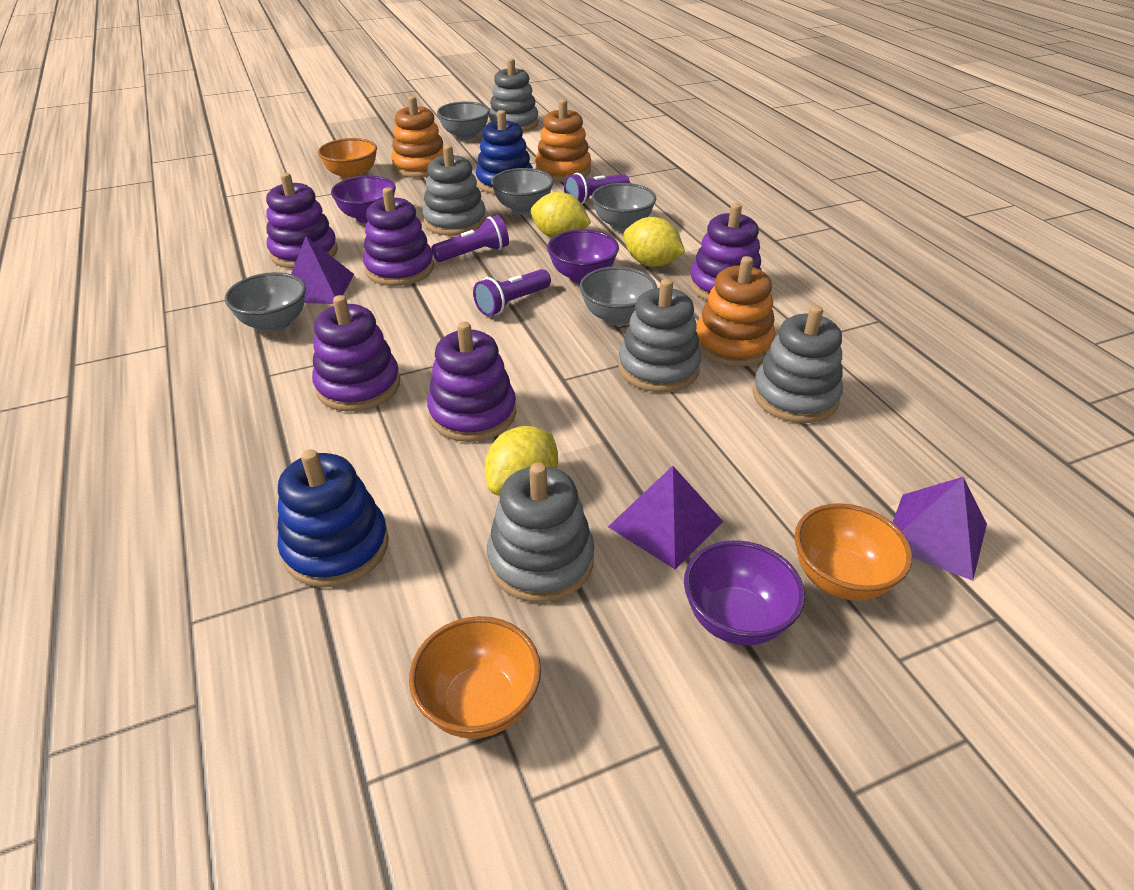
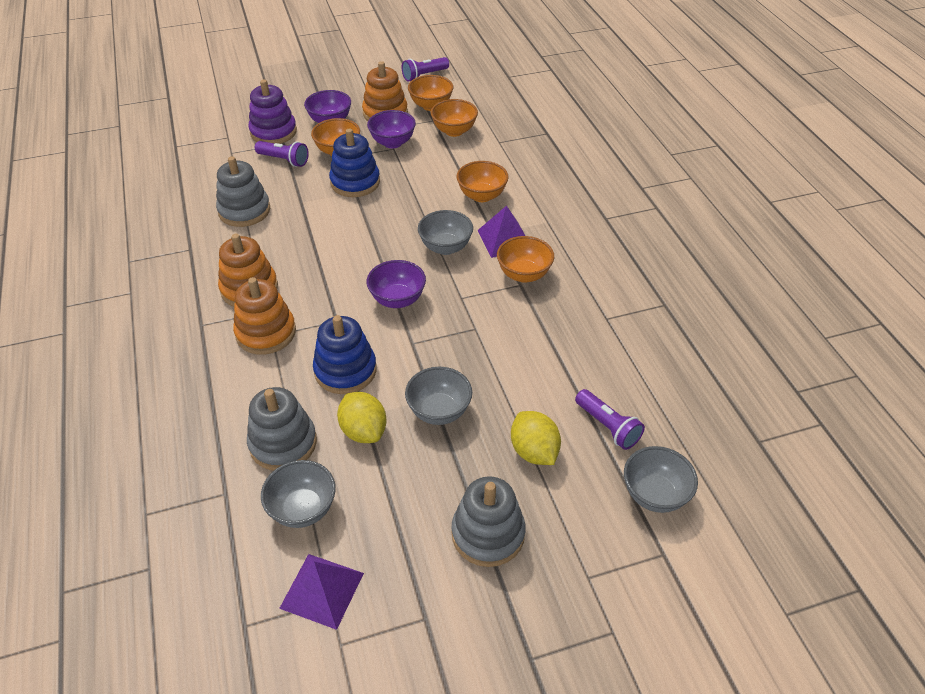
grey bowl: [225,272,306,332] [437,101,490,140] [491,168,554,215] [580,266,657,326] [592,183,656,231] = 5 -> [261,460,336,528] [405,367,472,425] [418,210,473,255] [624,446,698,513] = 4
grey stacking toy: [422,145,486,236] [487,463,595,603] [489,58,539,132] [618,279,701,392] [753,305,843,423] = 5 -> [216,156,270,227] [247,387,317,471] [451,476,526,567] = 3
orange bowl: [318,138,377,180] [409,616,541,739] [795,503,912,601] = 3 -> [311,118,360,156] [408,75,453,111] [430,99,478,137] [457,161,508,202] [497,236,554,283] = 5
purple pyramid: [291,236,354,304] [608,466,723,570] [892,477,987,581] = 3 -> [279,554,364,630] [477,206,525,258] = 2
purple stacking toy: [266,173,338,268] [312,295,400,412] [363,187,434,286] [427,321,516,442] [689,203,762,301] = 5 -> [248,80,297,144] = 1
yellow lemon: [484,426,558,496] [531,192,591,238] [623,217,685,267] = 3 -> [337,392,386,443] [511,411,561,465] = 2

